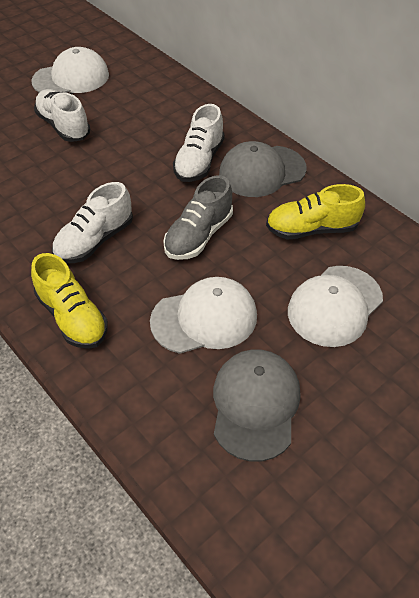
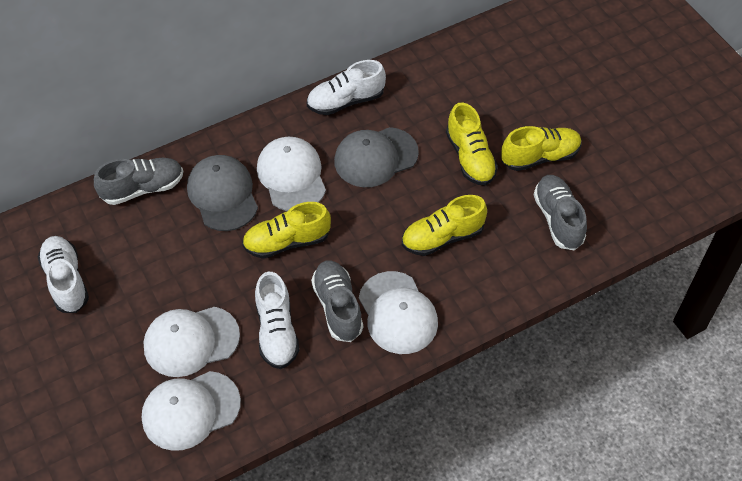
grey shoe: [163,175,233,260] = 1 -> [94,158,183,205] [311,260,363,342] [534,175,587,250] = 3
white cap: [31,47,109,93] [150,277,257,354] [288,266,383,347] = 3 -> [142,371,241,451] [144,307,240,377] [257,137,326,211] [359,271,438,354] = 4
yellow shoe: [31,253,108,349] [266,184,365,239] = 2 -> [242,202,331,259] [402,195,487,256] [446,103,498,186] [501,126,582,171] = 4

